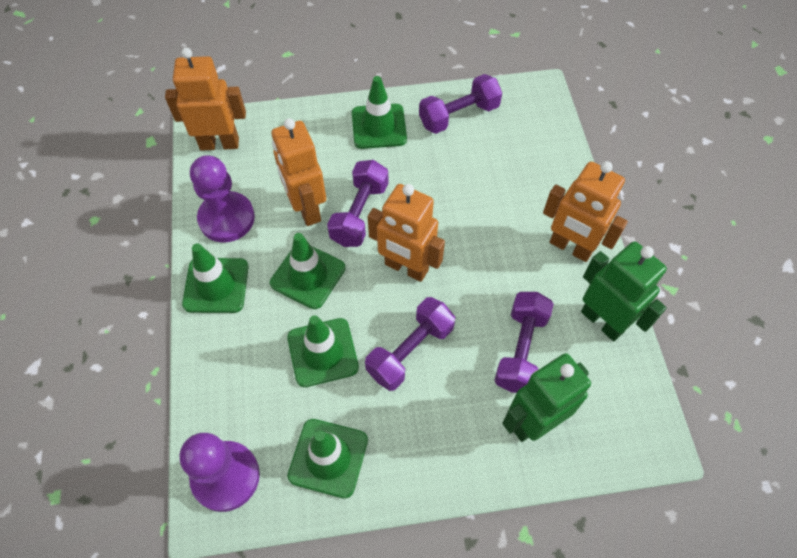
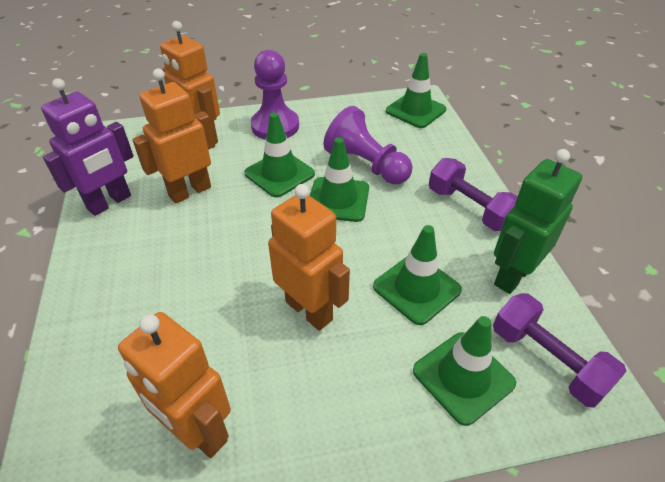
green robot: [502,353,591,442] [581,241,667,341] = 2 -> [494,149,582,294] = 1
purple dumbbell: [327,160,389,247] [365,297,455,391] [419,74,502,134] [494,292,554,393] = 4 -> [429,158,518,231] [493,293,627,408] = 2
purple robot: none = 0 -> [41,78,134,216] = 1

